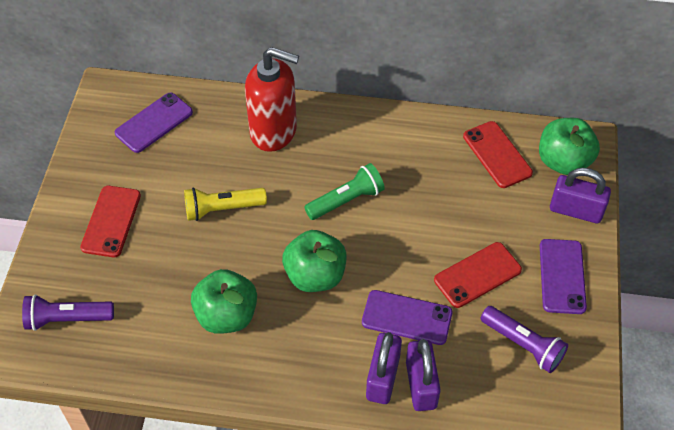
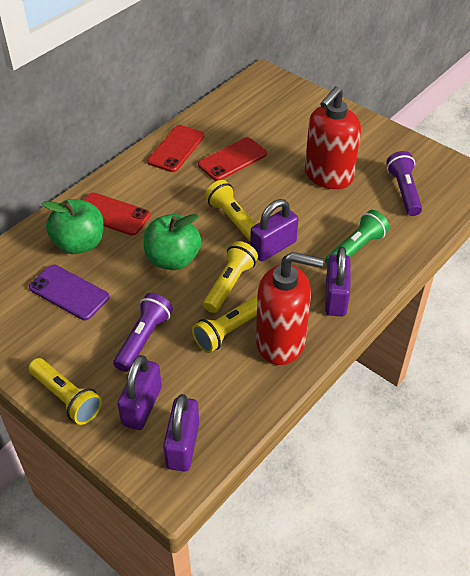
green apple: [191,269,257,334] [282,230,347,292] [539,118,600,175] = 3 -> [42,199,104,254] [144,214,201,270] = 2
purple padlock: [366,332,402,404] [406,339,441,411] [550,168,611,223] = 3 -> [117,355,162,430] [163,394,199,471] [250,199,298,261] [325,247,350,316] = 4
purple phone: [115,92,193,153] [362,290,453,345] [540,239,587,314] = 3 -> [29,265,109,320] = 1
red soap dispenser: [245,47,299,152] = 1 -> [256,252,324,365] [305,86,361,189] = 2
yellow flashlight: [184,188,267,221] = 1 -> [28,358,102,425] [192,295,257,353] [203,241,258,313] [205,180,256,241] = 4

